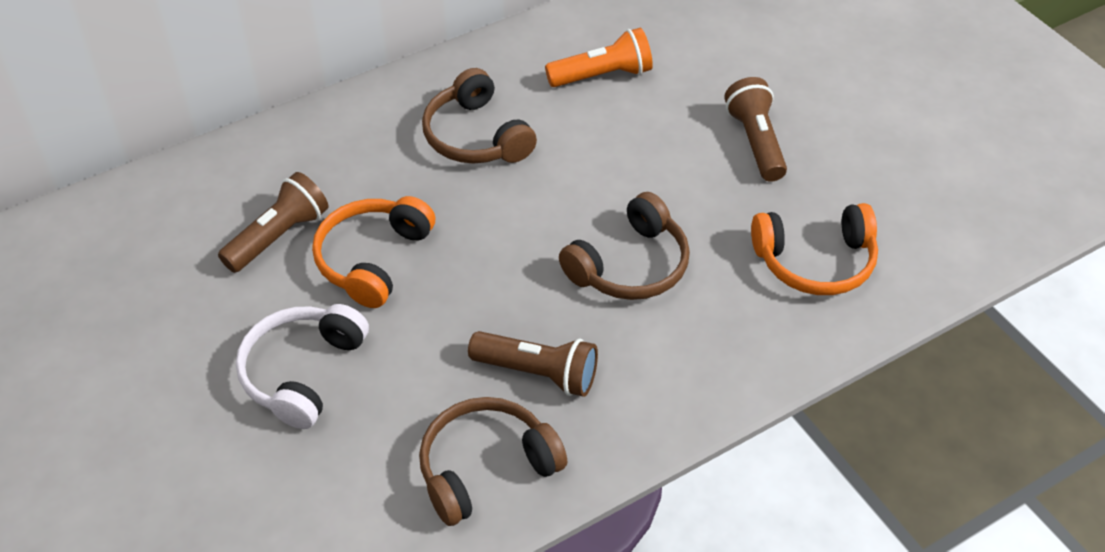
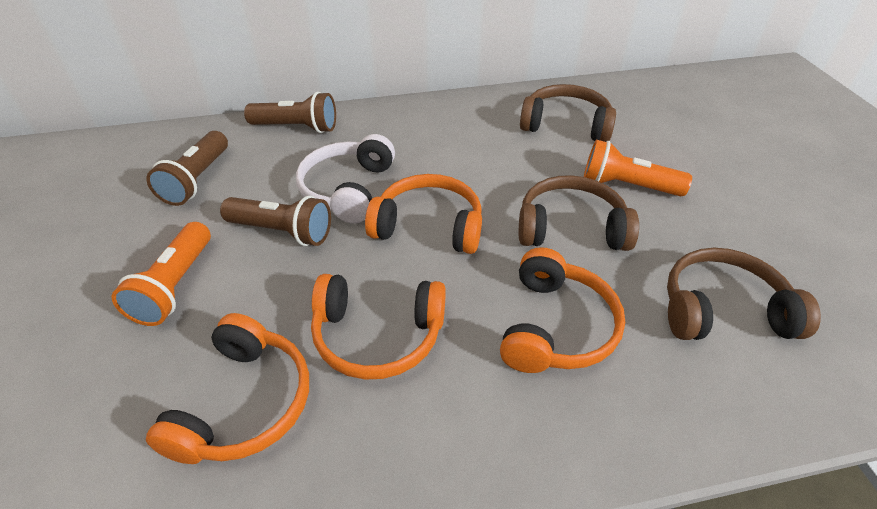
orange flashlight: [545,28,653,87] = 1 -> [112,222,211,326] [584,140,692,197] = 2
orange headphones: [312,196,436,308] [751,203,878,295] = 2 -> [146,313,309,464] [311,274,446,380] [365,174,482,254] [500,247,625,373] = 4

